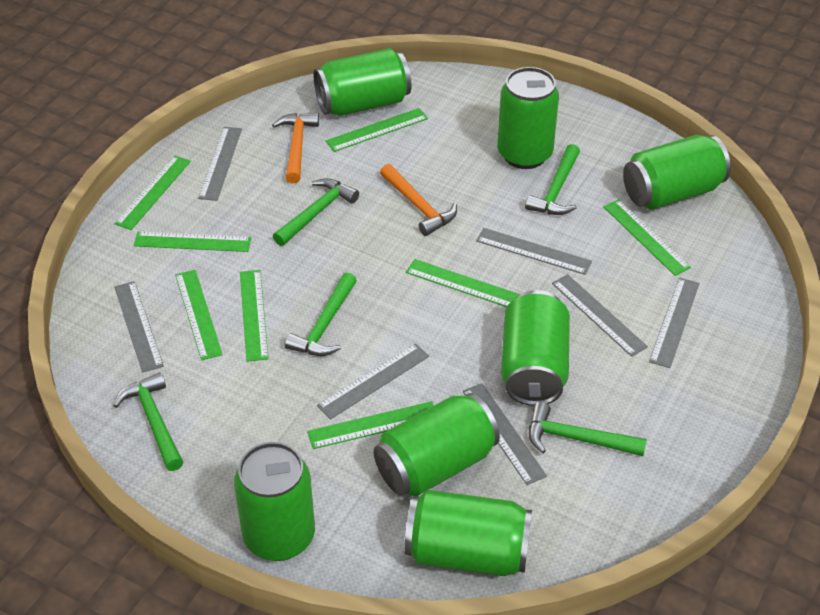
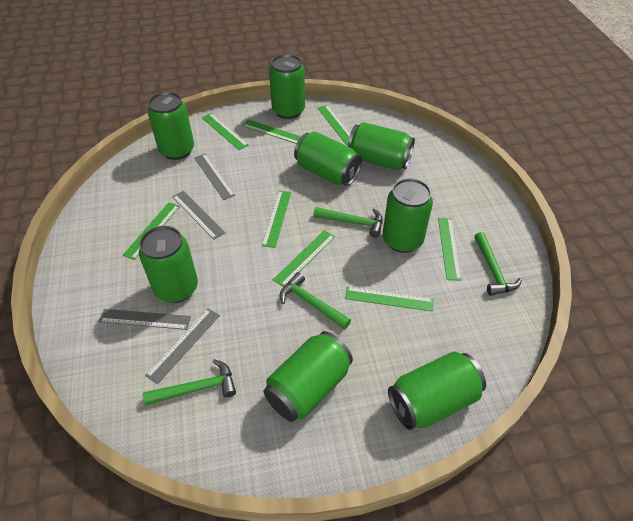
green can: [234,442,315,561] [314,48,411,116] [373,393,500,496] [404,490,532,576] [497,67,559,169] [501,290,570,406] [623,135,731,210] = 7 -> [139,226,198,303] [148,92,194,160] [263,331,353,422] [269,54,305,119] [294,131,362,186] [348,122,415,170] [383,178,433,253] [388,352,486,430] = 8
green hammer: [113,372,183,471] [273,178,359,246] [285,273,357,356] [525,144,580,215] [529,402,647,456] = 5 -> [143,359,236,405] [280,272,351,329] [313,207,383,238] [474,232,522,296] = 4
grey ruler: [114,281,164,373] [198,127,242,201] [317,343,429,420] [463,383,547,485] [476,228,592,275] [552,274,648,357] [649,278,700,368] = 7 -> [99,309,191,330] [145,308,220,384] [172,191,225,240] [194,154,235,200] = 4
orange hammer: [272,113,319,183] [380,164,457,236] = 2 -> none = 0

